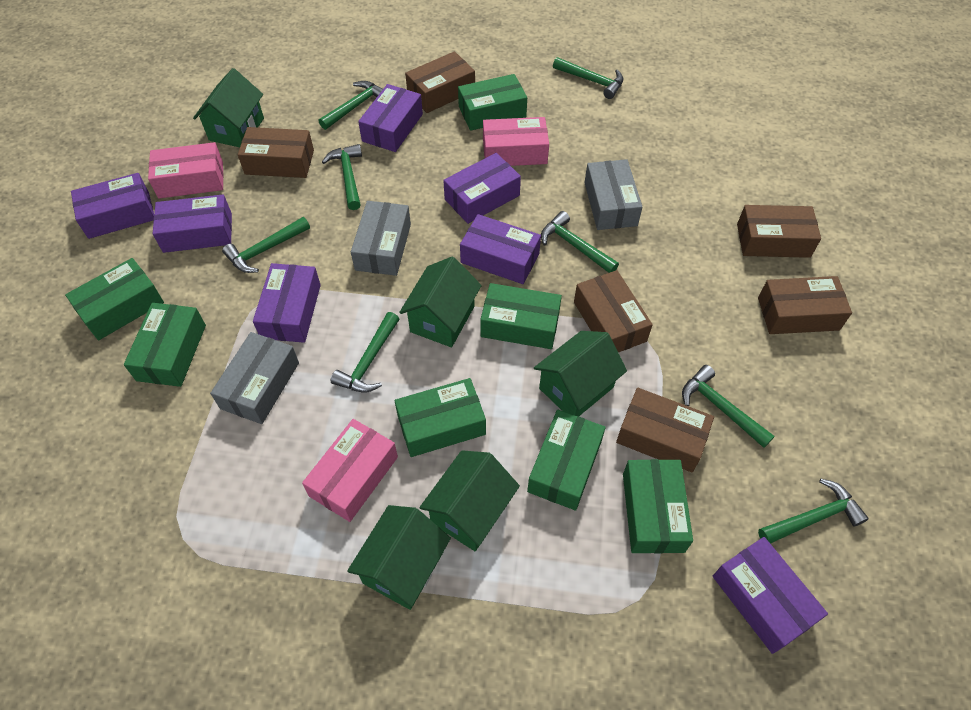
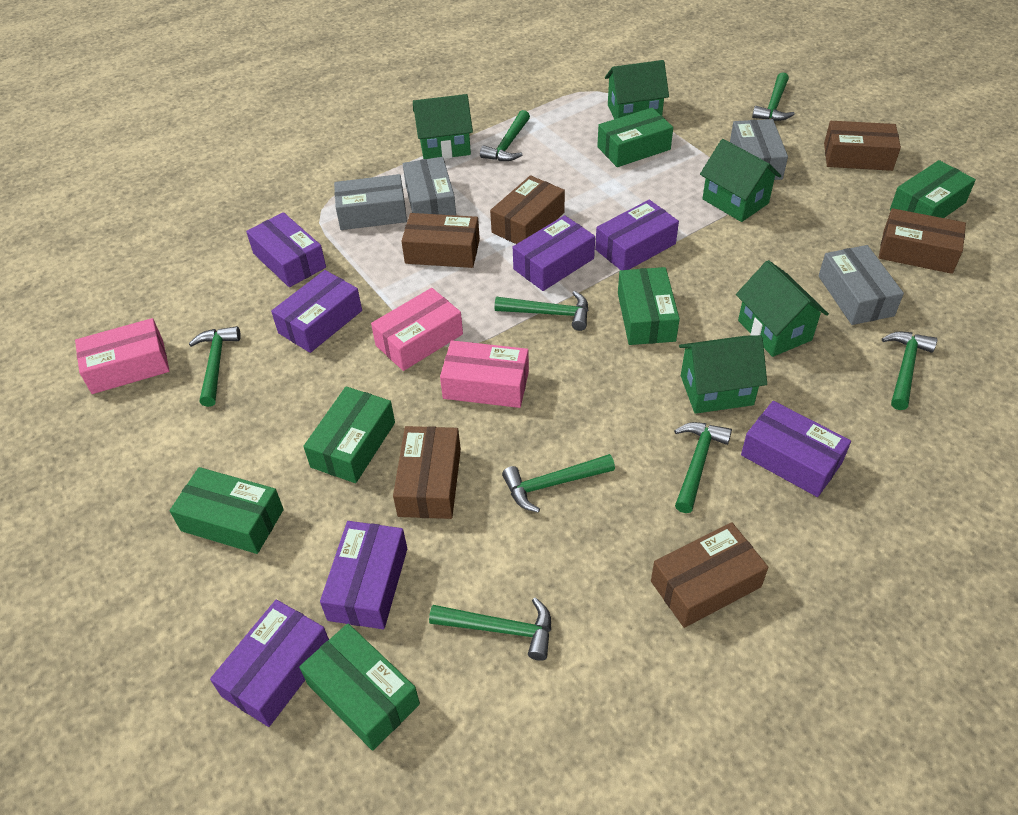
green box: [65,258,164,340] [124,303,206,387] [395,378,486,457] [458,74,527,131] [480,283,562,349] [527,410,606,511] [623,459,693,553] = 7 -> [169,467,284,554] [299,623,420,751] [303,386,395,483] [597,107,673,167] [618,267,680,345] [890,160,976,218] = 6
grey box: [210,332,299,424] [351,201,411,276] [584,159,642,230] = 3 -> [334,174,407,230] [403,157,456,215] [730,119,788,180] [819,245,904,325] = 4

